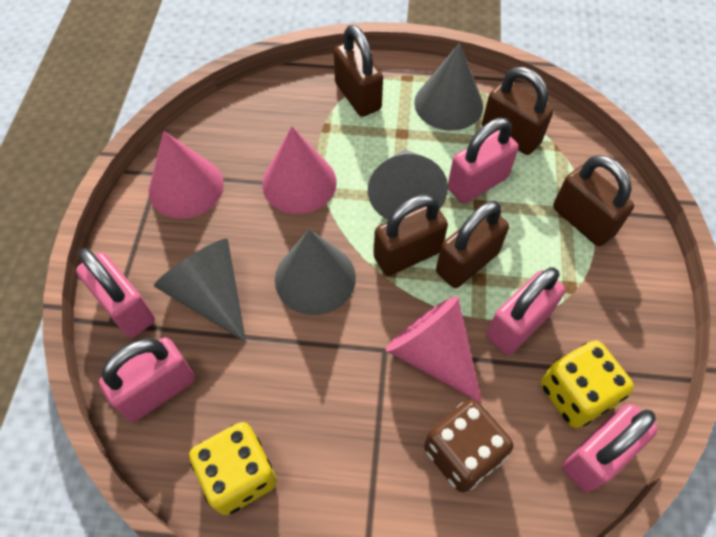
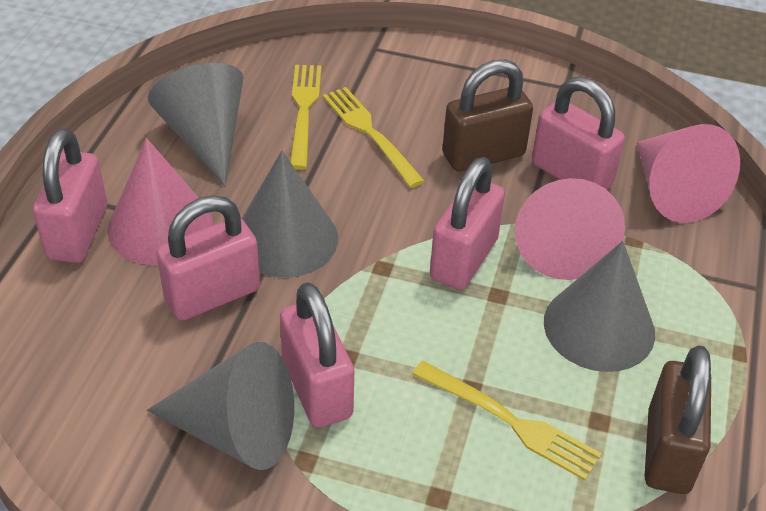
brown dice: [424,399,513,492] = 1 -> none = 0
brown padlock: [334,25,383,117] [374,195,448,276] [436,201,509,288] [482,67,553,155] [553,155,634,246] = 5 -> [442,60,533,172] [645,345,711,494] = 2
yellow dice: [189,422,277,515] [541,340,634,428] = 2 -> none = 0
yellow fork: none = 0 -> [290,65,321,170] [323,87,425,188] [412,361,602,481] = 3

